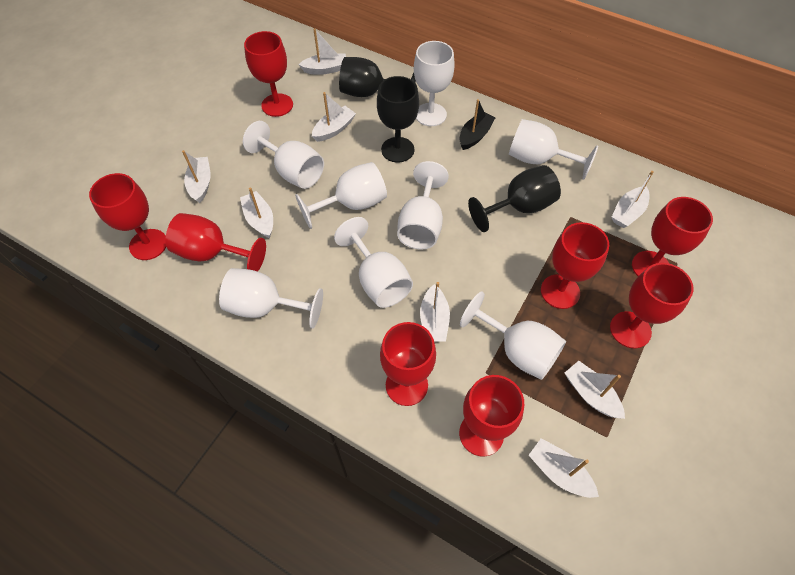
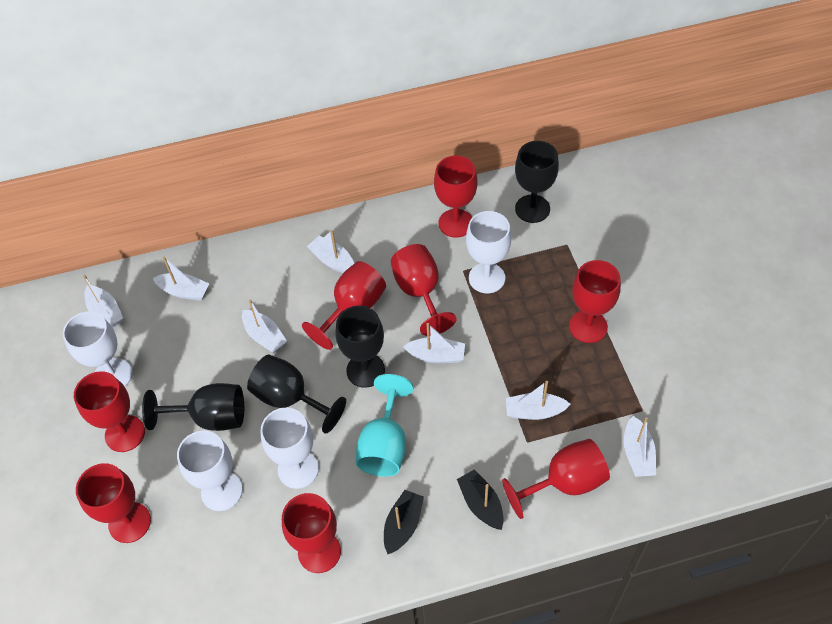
black boat: [459,99,496,150] = 1 -> [384,490,424,554] [457,469,504,530] = 2
black goblet: [339,57,416,97] [377,76,419,162] [468,165,561,232] = 3 -> [142,383,244,431] [247,355,346,434] [335,306,385,388] [515,141,559,223] = 4
turquoise goblet: none = 0 -> [356,374,413,477] = 1
white boat: [182,150,211,203] [240,187,273,238] [298,28,346,75] [312,92,356,142] [420,282,450,342] [528,438,599,498] [565,361,625,419] [612,171,654,228] = 8 -> [83,275,123,328] [153,256,209,301] [242,299,287,353] [307,230,354,273] [403,323,465,363] [506,381,571,420] [624,416,656,477] = 7
white goblet: [219,268,323,329] [243,121,324,189] [295,162,387,229] [334,217,413,308] [397,161,449,249] [414,41,455,126] [460,292,566,380] [509,119,598,180] = 8 -> [63,311,132,387] [177,431,243,511] [261,408,319,489] [466,211,511,293] = 4

